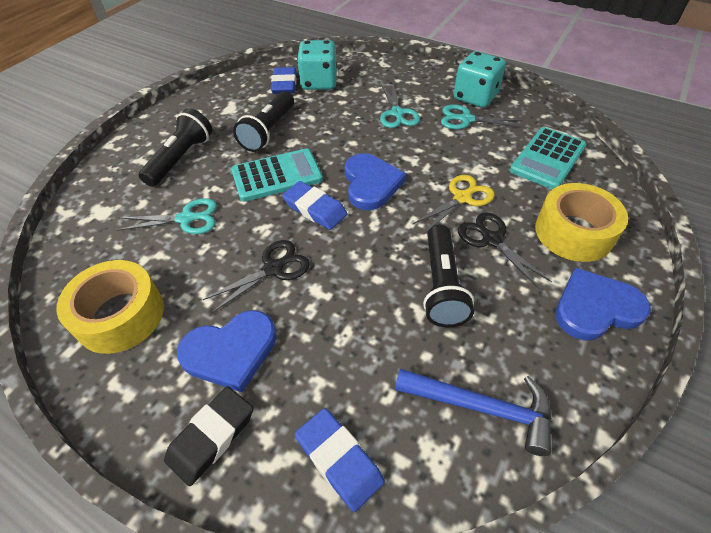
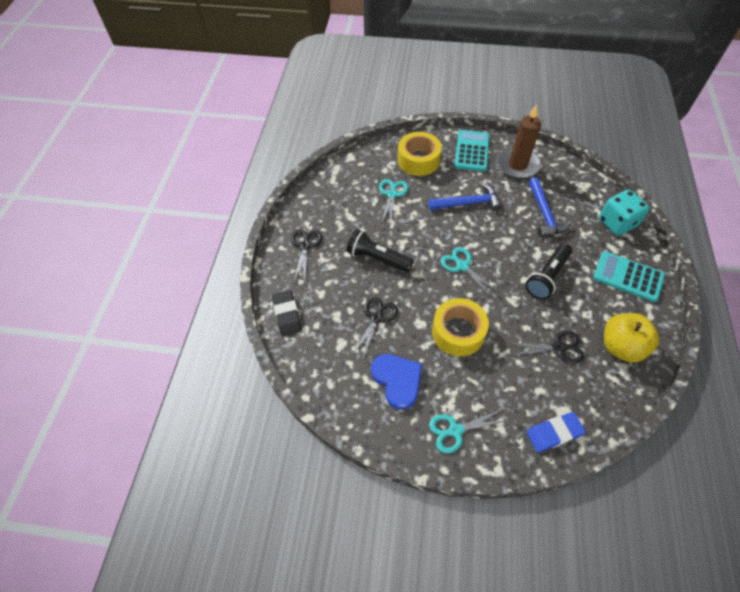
black flashlight: [139,108,212,187] [233,91,294,152] [423,224,474,327] = 3 -> [347,229,414,272] [525,243,572,300] = 2
black scissors: [203,240,310,313] [458,212,552,290] = 2 -> [291,230,322,281] [352,297,398,358] [510,331,584,364] = 3
blue eraser: [271,67,297,94] [282,181,347,230] [295,408,385,512] = 3 -> [527,412,586,453] = 1
blue hammer: [395,369,551,456] = 1 -> [428,184,502,211] [529,177,572,237] = 2
blue heart: [177,310,276,392] [345,153,406,210] [555,268,651,340] = 3 -> [371,354,422,410] = 1
brown candle: none = 0 -> [497,104,541,179] = 1
turquoise dice: [297,40,337,90] [454,51,506,108] = 2 -> [599,190,650,236] = 1
yellow apple: none = 0 -> [604,313,659,363] = 1
yellow scissors: [412,175,495,234] = 1 -> none = 0

